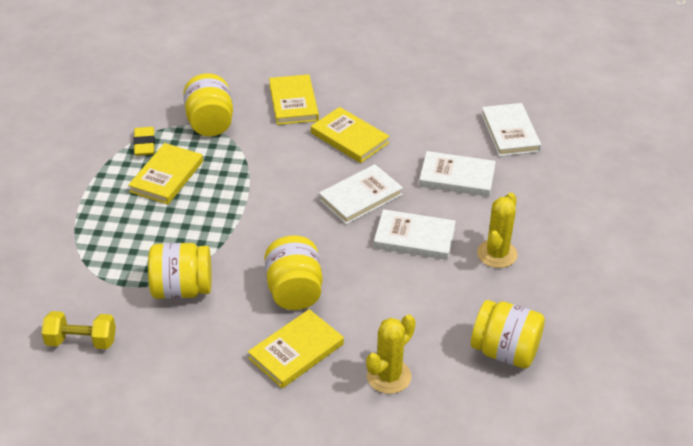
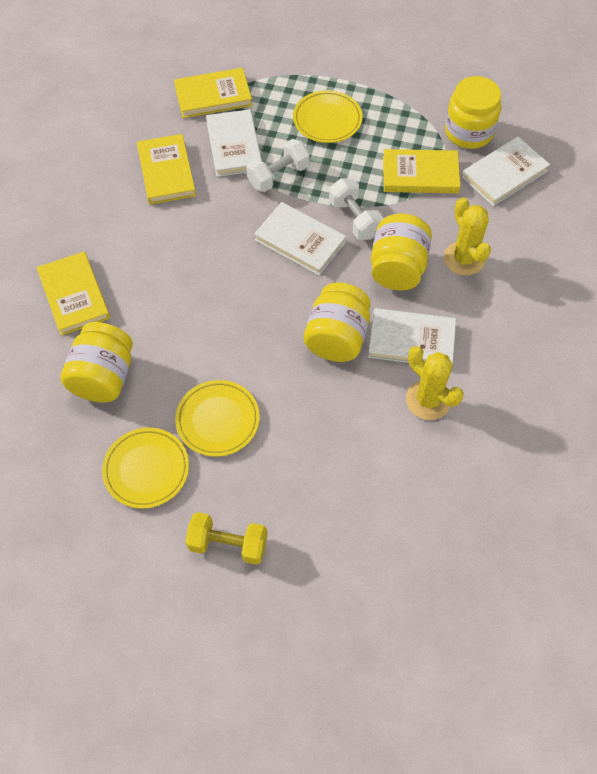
white dumbbell: none = 0 -> [246,139,310,192] [329,178,383,240] = 2
yellow eraser: [133,127,155,156] = 1 -> none = 0
yellow plate: none = 0 -> [102,428,189,509] [175,380,260,457] [293,90,362,143] = 3

